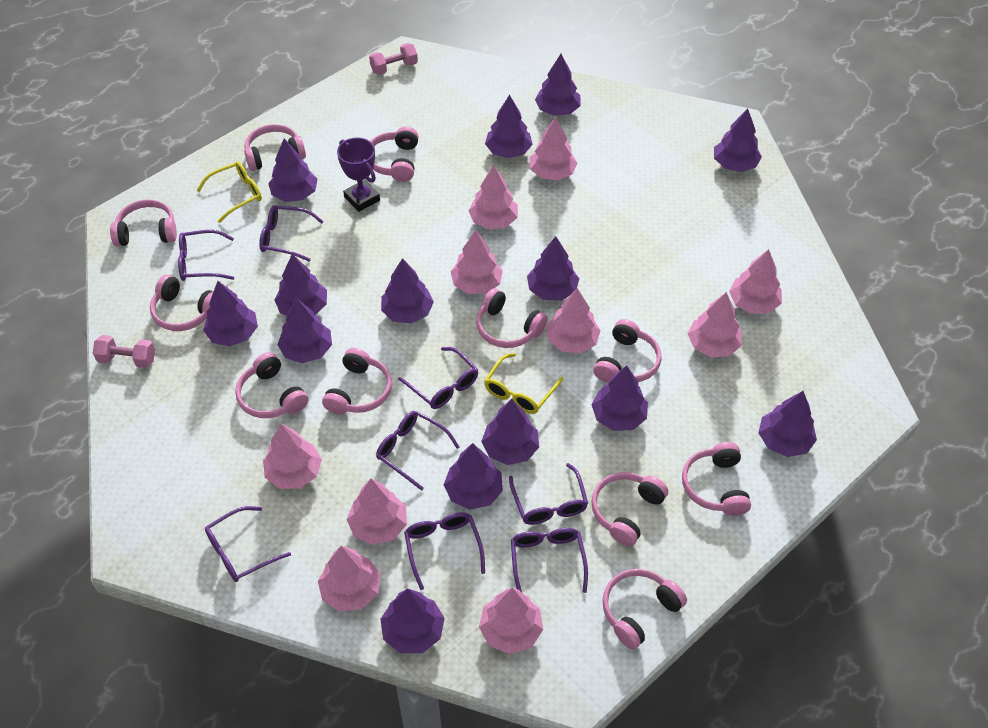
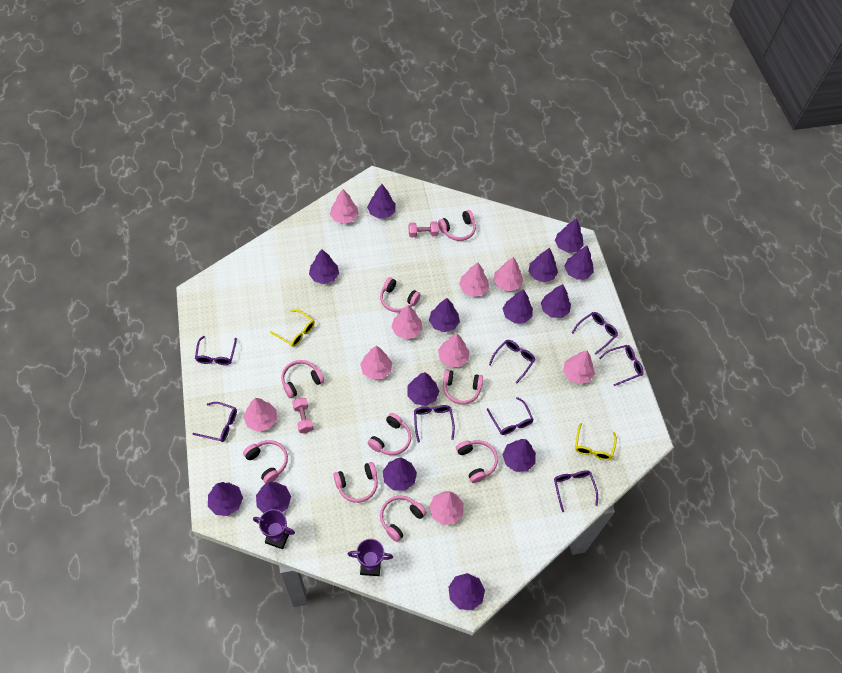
pink headphones: [110,200,177,247] [150,275,213,331] [235,352,308,418] [244,124,306,171] [322,348,392,414] [370,126,419,182] [476,288,548,348] [591,472,668,547] [593,319,662,383] [602,569,687,650] [682,442,751,516] = 11 -> [243,440,288,483] [281,360,324,398] [333,462,378,503] [368,413,411,455] [380,277,421,313] [380,496,427,542] [438,210,476,241] [443,370,483,405] [456,440,498,483] = 9
pink tree: [263,424,322,489] [318,546,381,612] [347,478,407,545] [450,230,503,294] [468,165,518,229] [479,588,543,654] [530,117,577,180] [547,288,601,353] [688,292,742,357] [729,249,782,314] = 10 -> [243,398,277,432] [330,189,359,224] [360,346,392,380] [391,305,422,339] [429,491,464,525] [438,334,470,367] [459,262,489,297] [494,257,523,292] [563,351,595,384] = 9
purple trophy: [337,137,380,212] = 1 -> [253,509,295,549] [348,539,393,576] = 2

